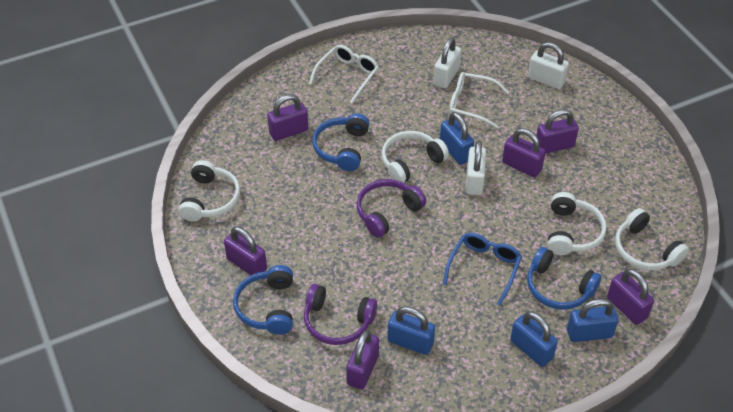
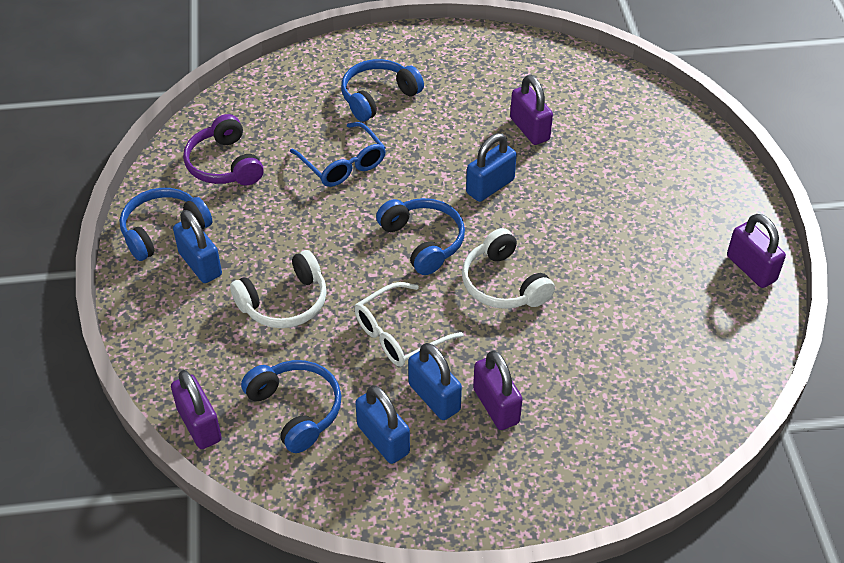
blue headphones: [233,265,293,335] [312,113,369,171] [527,247,602,310] = 3 -> [119,188,213,261] [241,360,342,453] [341,59,424,122] [376,198,465,275] = 4
purple headphones: [304,284,377,345] [356,179,426,238] = 2 -> [183,114,264,185] = 1
purple padlock: [224,226,267,275] [267,94,308,141] [346,330,379,389] [502,128,546,178] [536,109,579,154] [607,269,654,325] = 6 -> [171,370,222,449] [473,350,523,430] [510,75,553,145] [727,214,786,288] = 4
white glasses: [309,45,379,103] [449,72,509,129] = 2 -> [354,282,464,367] = 1
white headphones: [178,160,240,221] [382,131,449,183] [547,192,607,255] [615,208,689,270] = 4 -> [230,250,327,328] [462,228,555,309] = 2
white padlock: [433,37,461,88] [466,141,486,195] [528,42,569,89] = 3 -> none = 0

